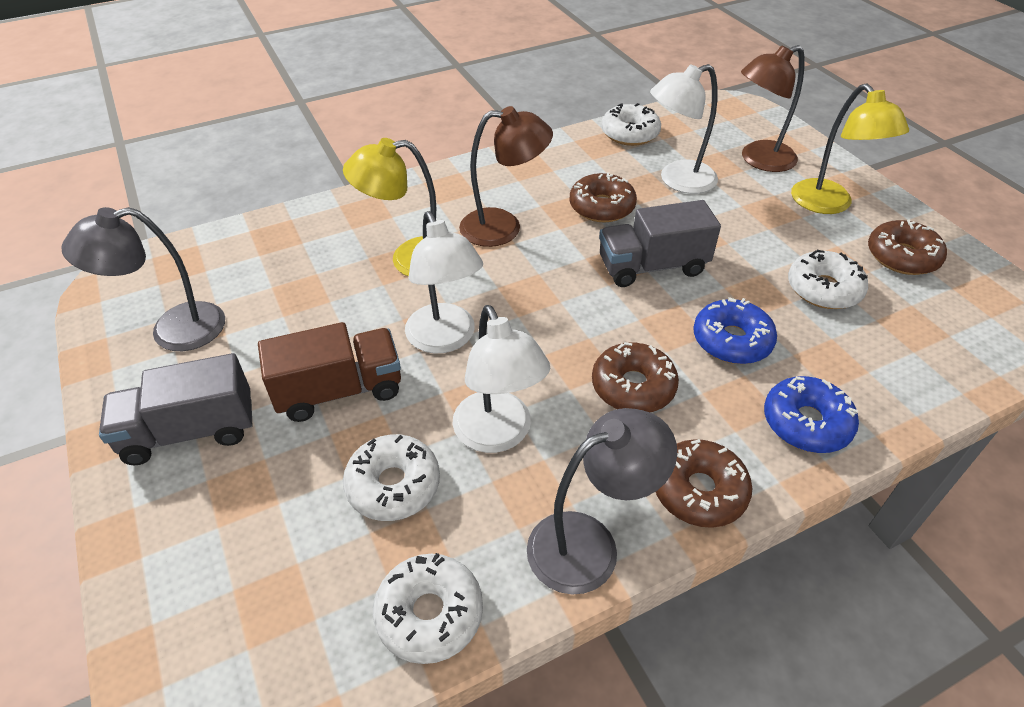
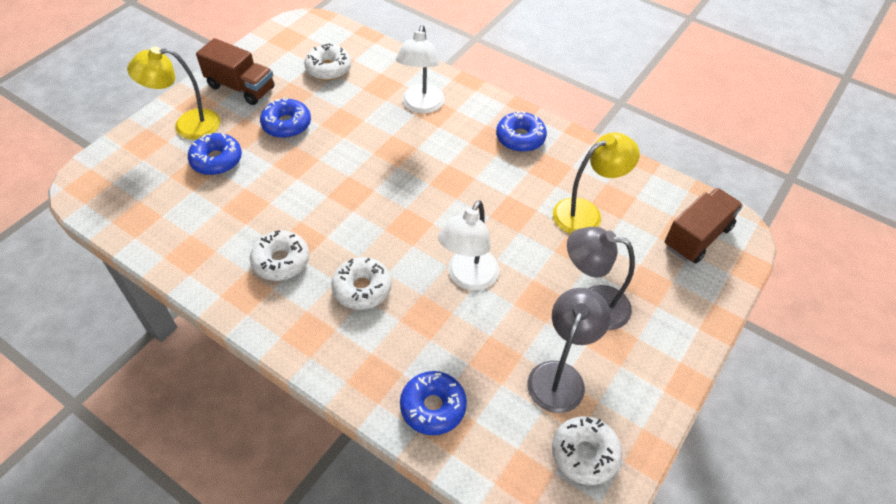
blue donut: [693,297,777,364] [764,376,859,453] = 2 -> [188,133,242,175] [260,97,311,138] [400,371,467,435] [496,111,547,152] = 4
brown donut: [570,172,637,222] [592,342,679,412] [656,439,752,528] [868,219,947,275] = 4 -> none = 0
brown lamp: [459,106,553,247] [741,45,805,172] = 2 -> none = 0
brown truck: [258,322,401,422] = 1 -> [196,38,275,105] [665,188,743,263] = 2
grey truck: [99,353,252,465] [599,200,721,287] = 2 -> none = 0
white lamp: [405,211,483,353] [453,305,550,453] [650,64,718,194] = 3 -> [396,25,445,113] [438,200,499,290] = 2

